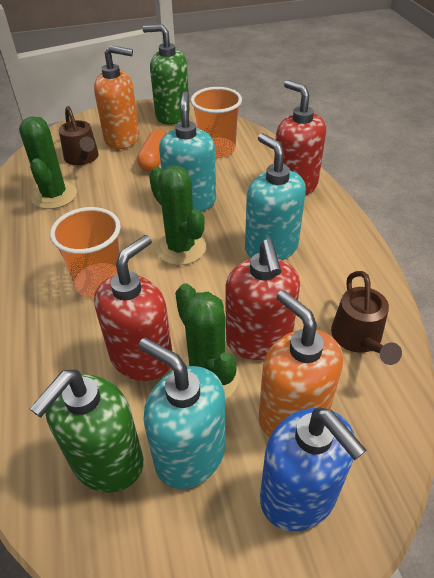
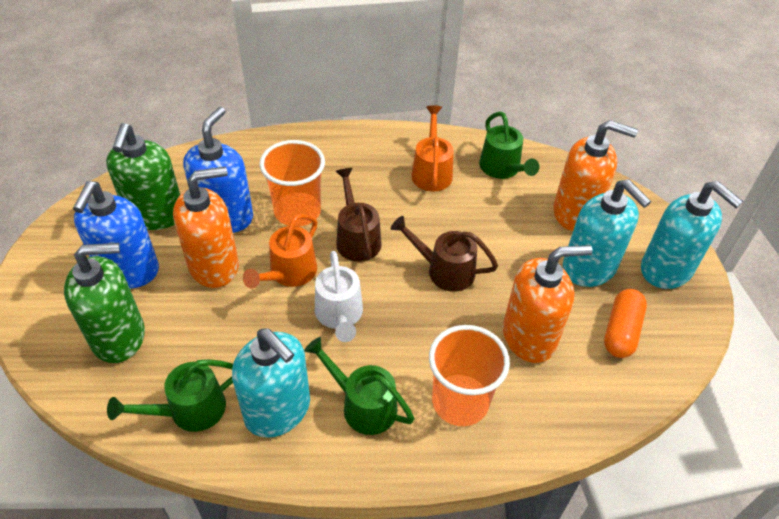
blue soap dispenser: [260,407,366,531] = 1 -> [73,181,159,289] [183,107,253,233] = 2
green cactus: [19,116,77,209] [149,165,206,265] [175,283,240,399] = 3 -> none = 0
green watering can: none = 0 -> [107,359,233,432] [304,337,415,435] [479,112,540,179] = 3
orange soap dispenser: [94,45,140,149] [259,290,343,437] = 2 -> [173,166,239,288] [503,245,593,363] [553,120,638,231] = 3
orange watering can: none = 0 -> [243,214,317,289] [411,105,454,192] = 2
red soap dispenser: [94,235,172,381] [225,239,300,360] [274,80,326,195] = 3 -> none = 0
white watering can: none = 0 -> [315,251,363,342] = 1

